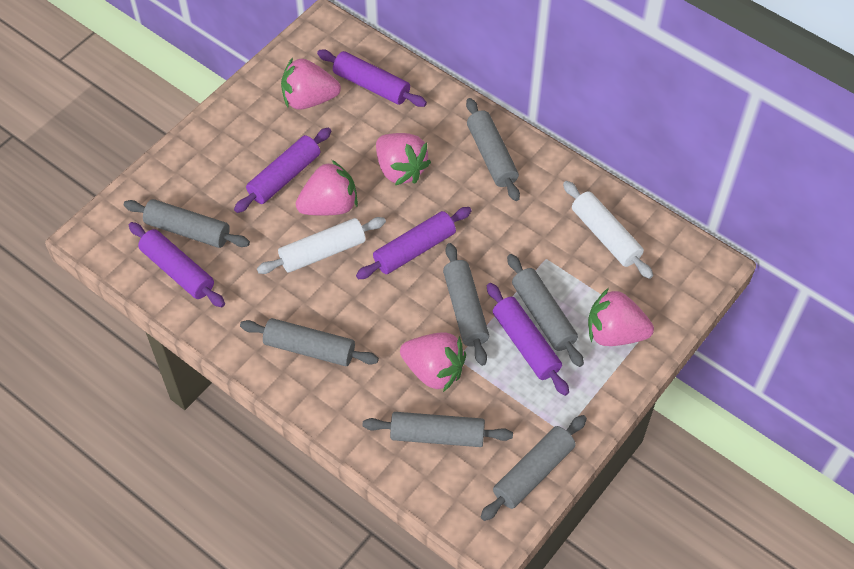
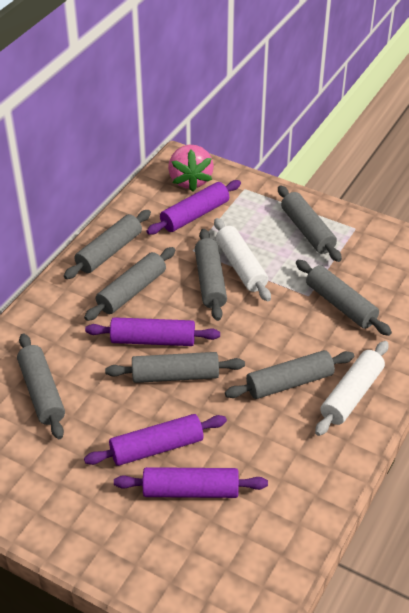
grey rolling pin: [124,199,250,248] [240,318,379,366] [362,412,513,447] [443,243,489,366] [466,98,520,201] [481,415,587,521] [507,254,584,367] = 7 -> [17,333,65,439] [64,210,151,279] [84,247,175,321] [105,352,245,383] [195,229,227,321] [225,350,354,399] [278,185,342,262] [296,260,392,336] = 8
pink strawberry: [281,58,341,110] [296,160,358,216] [376,133,431,185] [400,332,466,392] [588,288,654,346] = 5 -> [168,145,214,192] = 1
purple rolling pin: [129,222,225,307] [234,128,331,213] [317,50,427,107] [356,207,472,279] [487,283,569,396] = 5 -> [84,414,227,466] [85,317,220,346] [114,467,268,498] [146,180,241,235] = 4

